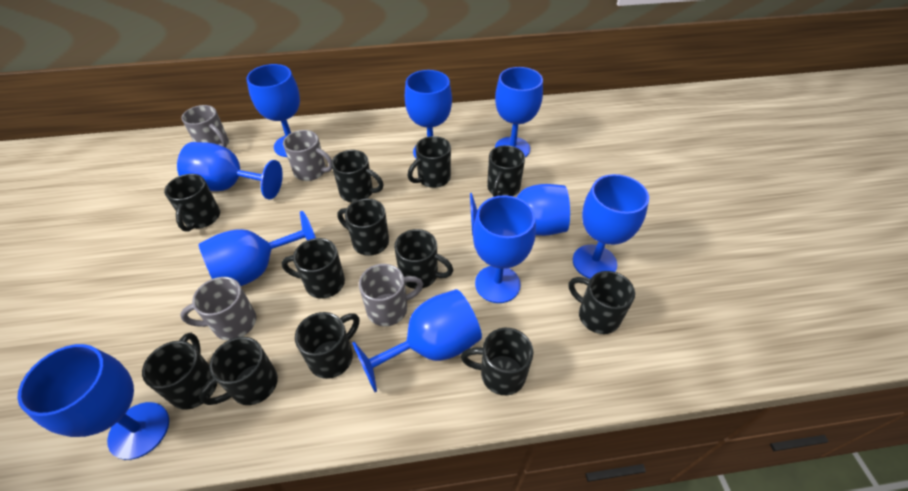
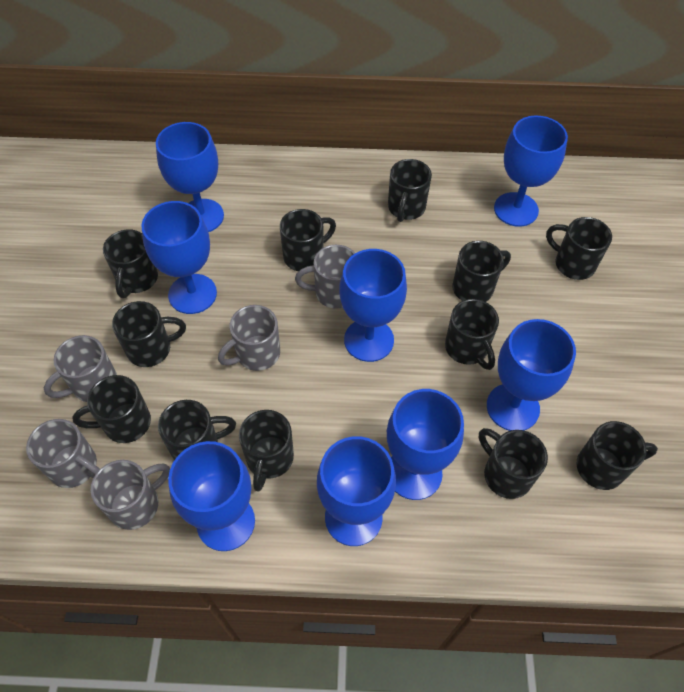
blue goblet: [17,344,169,460] [177,142,283,200] [199,211,316,286] [247,64,300,157] [352,289,482,392] [405,70,452,158] [470,184,570,236] [473,195,536,303] [495,67,543,157] [573,174,649,279] = 10 -> [141,201,217,314] [156,122,224,232] [168,441,255,551] [317,436,396,546] [339,249,407,362] [387,389,464,500] [487,319,576,431] [494,116,568,227] = 8
grey mug: [180,277,256,340] [181,105,229,148] [283,130,332,181] [359,264,423,326] = 4 -> [26,419,100,488] [44,335,117,402] [91,460,170,530] [218,305,280,371] [295,245,355,309] = 5

